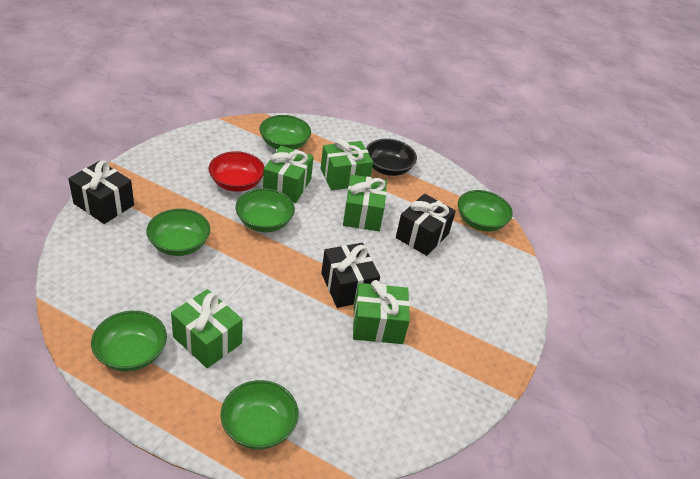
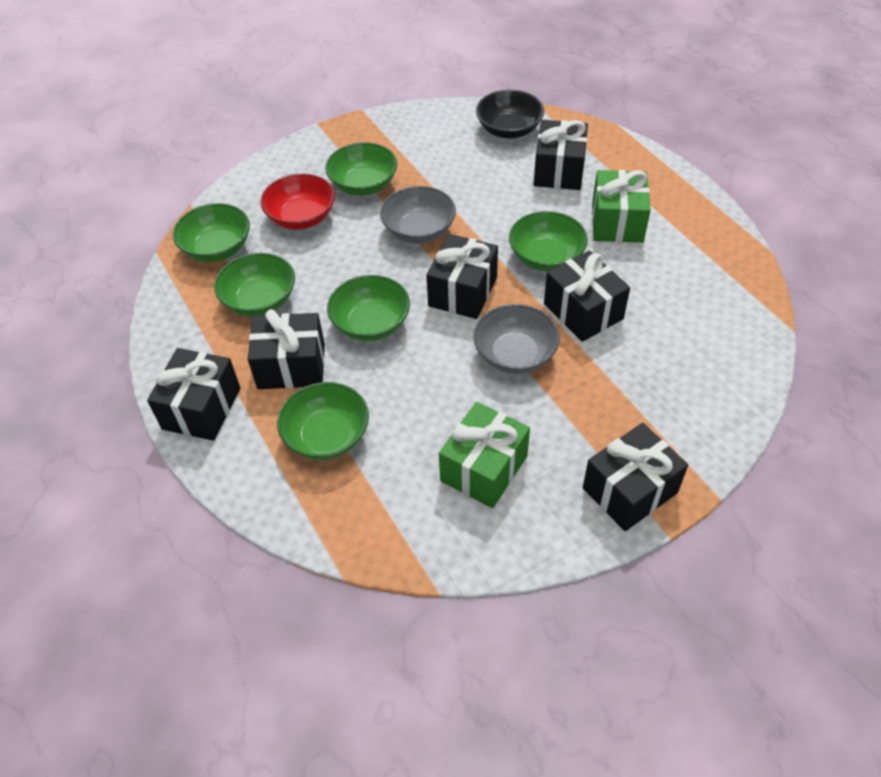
black gift: [68,160,134,224] [321,243,380,308] [396,194,456,256] = 3 -> [147,348,240,441] [248,309,325,389] [426,234,498,319] [534,120,588,190] [544,250,630,342] [583,423,688,531] = 6
green gift: [171,289,243,368] [263,146,314,203] [321,139,373,190] [343,175,387,231] [353,280,410,344] = 5 -> [439,402,530,508] [592,170,651,243] = 2
grey bowl: none = 0 -> [380,186,456,244] [473,304,560,374] = 2

